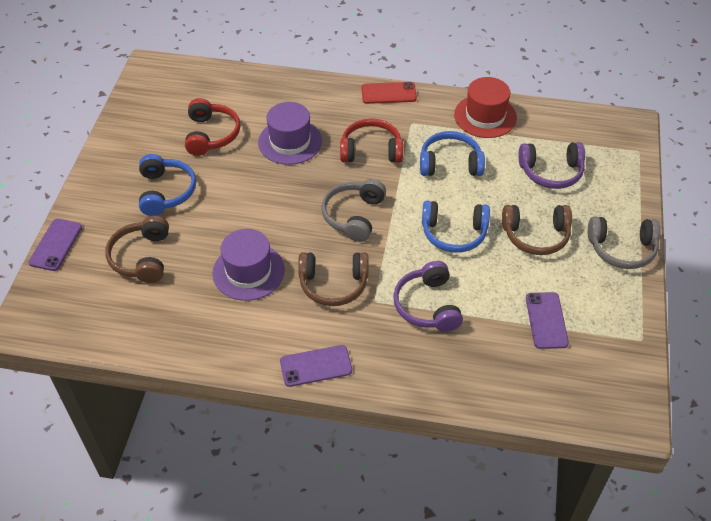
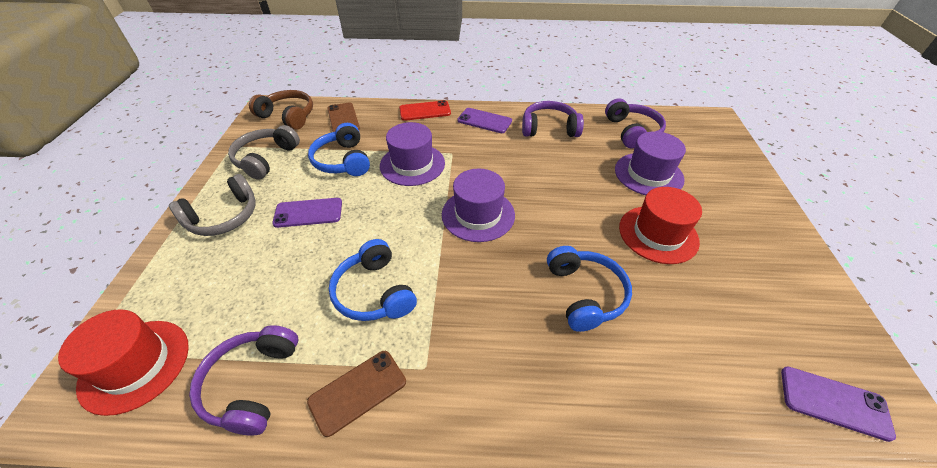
brown headphones: [105,216,169,283] [298,252,368,306] [502,205,572,255] = 3 -> [249,90,313,130] = 1
brown phone: none = 0 -> [307,351,406,437] [327,102,360,132] = 2
purple hat: [212,229,285,301] [258,102,322,165] = 2 -> [380,122,445,186] [442,169,515,242] [615,131,686,195] = 3
purple headphones: [393,261,463,332] [518,142,585,189] = 2 -> [189,325,298,436] [522,101,584,137] [605,98,666,149] = 3
red hat: [454,77,517,138] = 1 -> [58,309,189,416] [619,187,702,264] = 2
red headphones: [185,98,240,156] [340,118,403,163] = 2 -> none = 0

